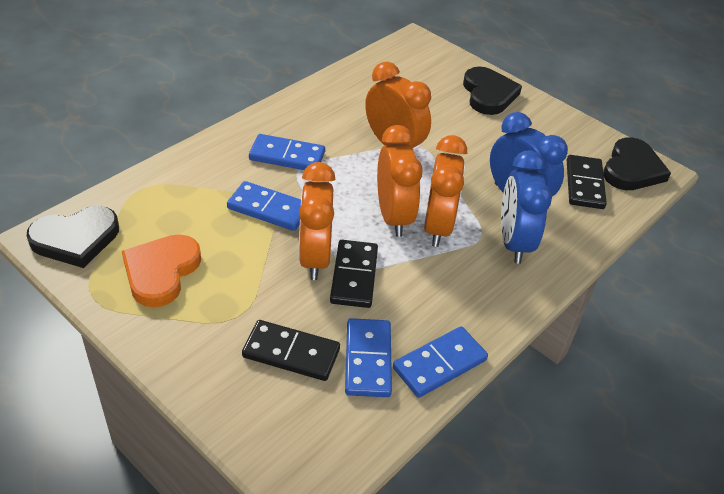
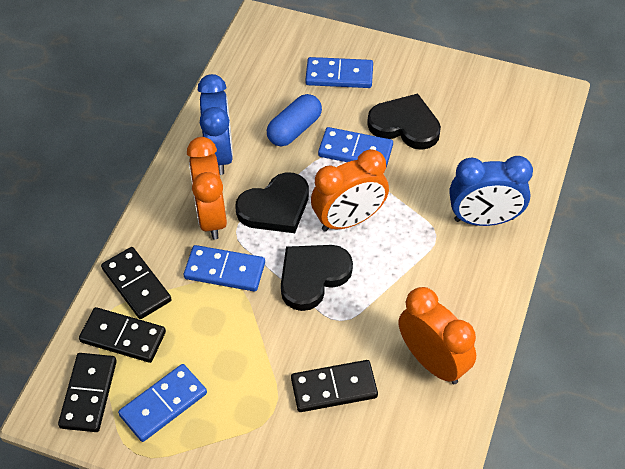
black domino: [242,320,340,381] [330,240,378,308] [567,155,607,209] = 3 -> [58,353,117,432] [79,307,166,363] [101,247,172,319] [291,360,378,412] = 4
blue capsule: none = 0 -> [267,94,322,146] = 1
orange clock: [299,162,336,280] [365,62,431,149] [377,125,423,237] [424,135,467,247] = 4 -> [187,137,227,240] [311,149,389,232] [398,287,476,384] = 3
orange heart: [122,234,201,307] = 1 -> none = 0

